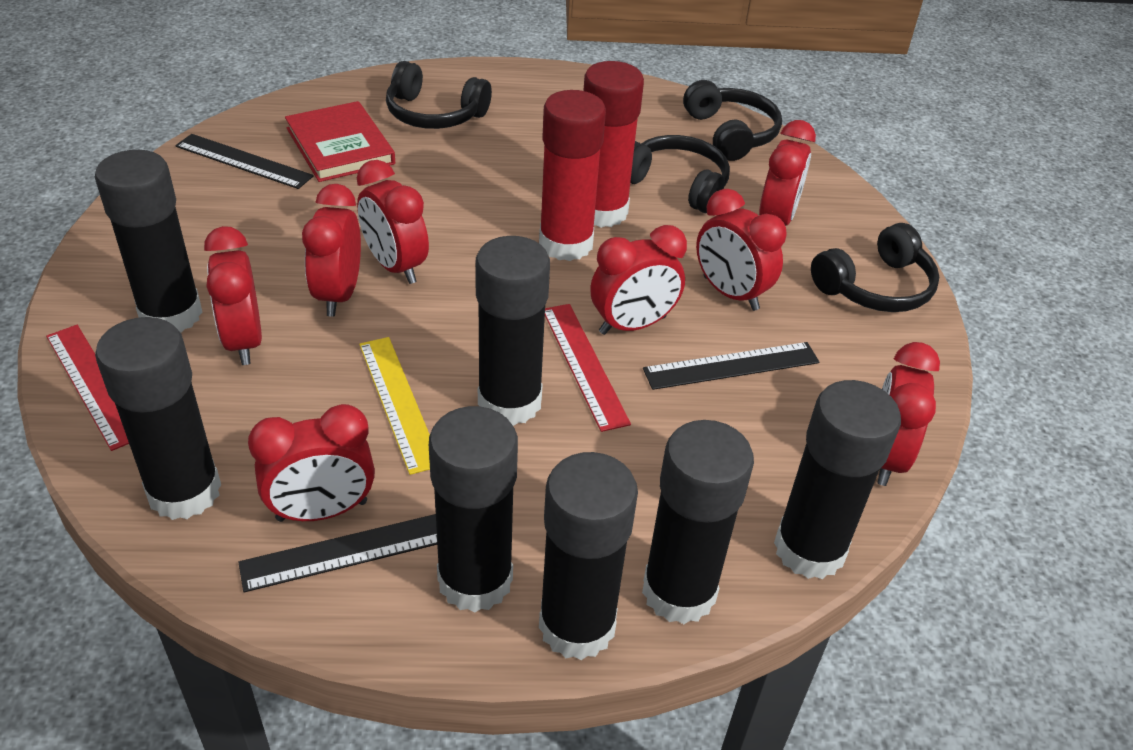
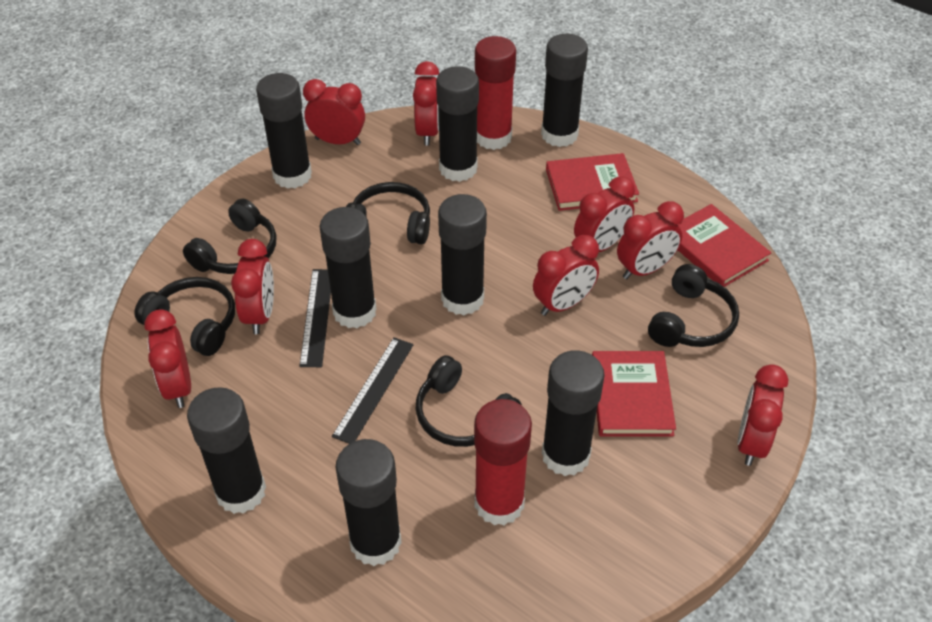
black glue stick: [95,150,203,333] [95,317,221,520] [429,406,518,613] [475,236,550,426] [539,452,638,660] [642,420,754,624] [774,380,901,579] = 7 -> [187,387,266,514] [256,73,312,189] [320,207,376,328] [335,439,402,566] [436,66,479,182] [438,194,487,315] [541,34,588,147] [542,350,605,476] = 8
black headphones: [386,61,492,129] [630,135,730,213] [683,80,782,161] [811,223,939,312] = 4 -> [134,277,235,356] [183,198,276,274] [346,182,430,244] [415,355,522,447] [648,264,739,347] = 5
black ruler: [175,134,314,189] [238,514,437,592] [643,342,819,390] = 3 -> [299,269,331,367] [332,337,414,444] = 2
red book: [285,101,395,182] = 1 -> [546,153,639,211] [592,351,676,436] [678,204,771,287] = 3
red ruler: [46,325,129,451] [545,304,631,432] = 2 -> none = 0
yellow ruler: [359,337,430,475] = 1 -> none = 0

